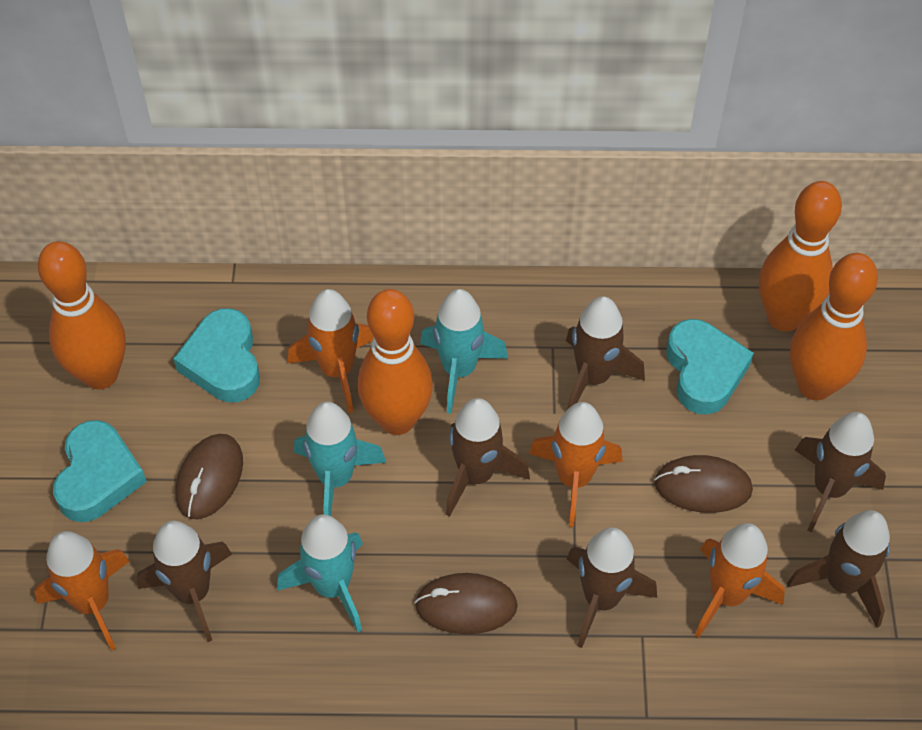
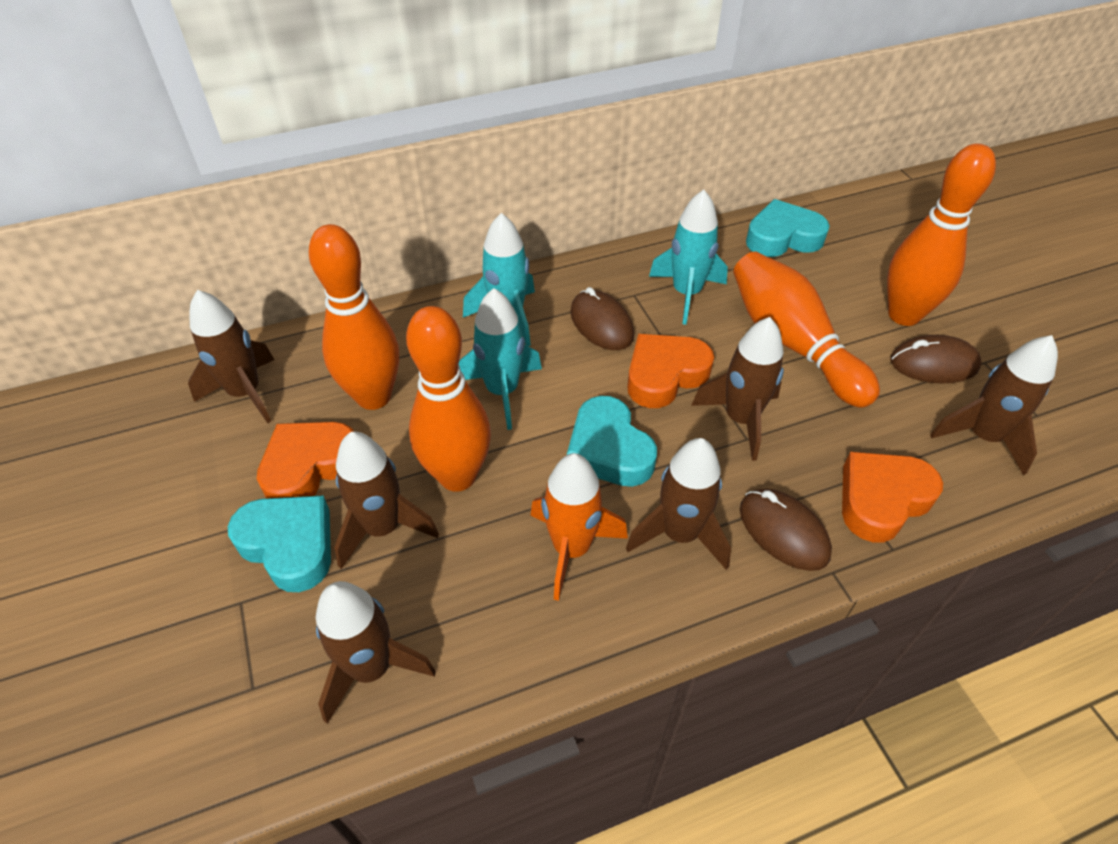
orange heart: none = 0 -> [257,422,354,498] [627,334,714,408] [842,452,943,542] = 3
orange rocket: [34,531,130,651] [288,289,374,413] [529,402,623,527] [695,523,785,638] = 4 -> [530,453,628,601] = 1

